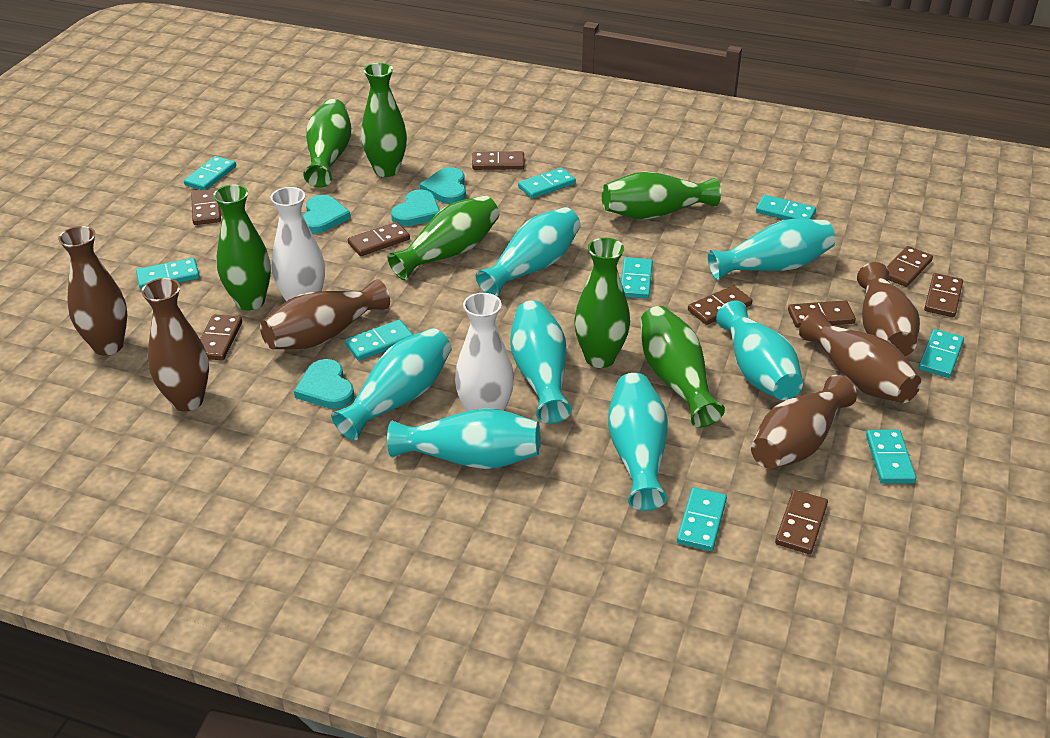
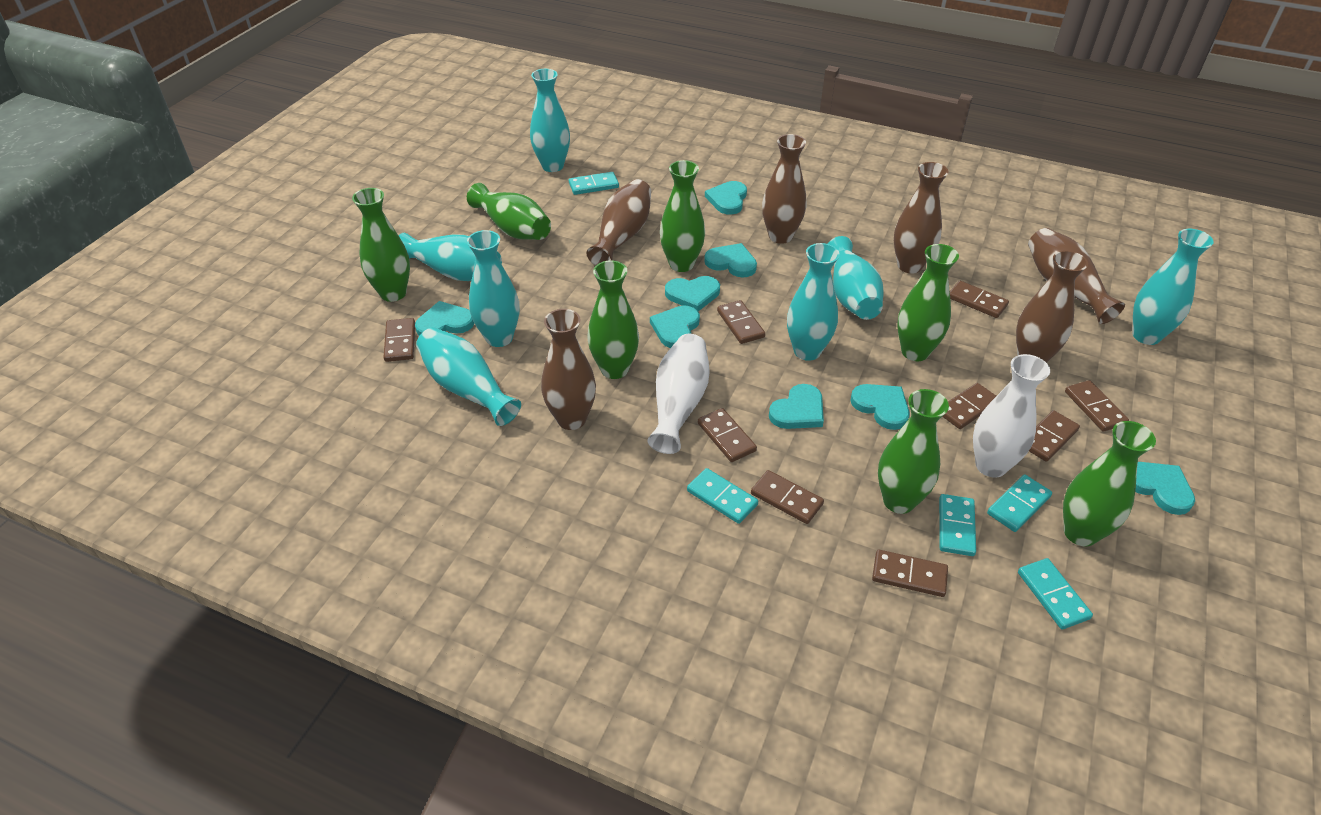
turquoise domino: [136,258,200,290] [184,156,236,190] [345,320,413,361] [518,168,576,199] [621,257,653,299] [677,487,727,551] [756,195,816,220] [866,430,916,483] [919,329,964,378] = 9 -> [569,172,619,195] [687,468,758,524] [939,494,976,556] [987,475,1052,532] [1018,558,1093,629] = 5
turquoise heart: [294,359,354,409] [303,195,351,234] [391,190,440,226] [420,167,466,204] = 4 -> [415,301,474,336] [650,306,700,348] [665,276,720,311] [704,243,757,278] [705,181,747,215] [769,384,824,429] [850,384,910,430] [1135,462,1195,515] = 8

